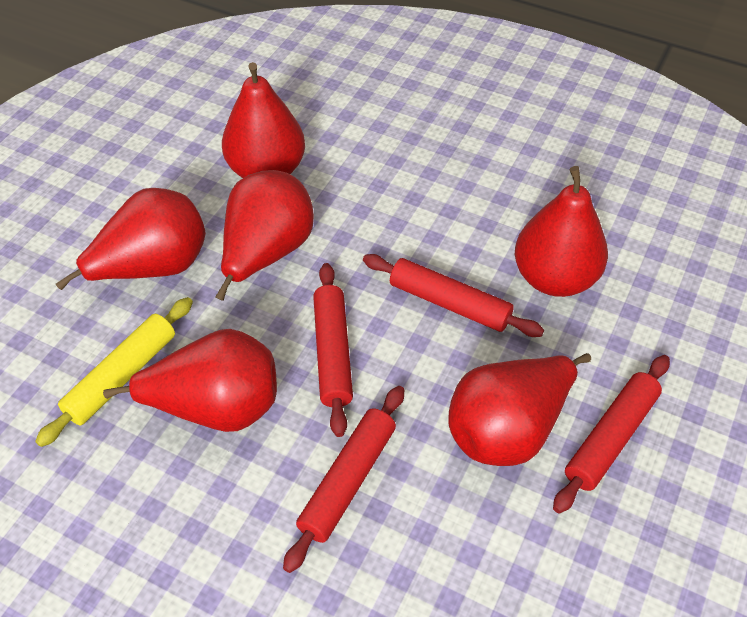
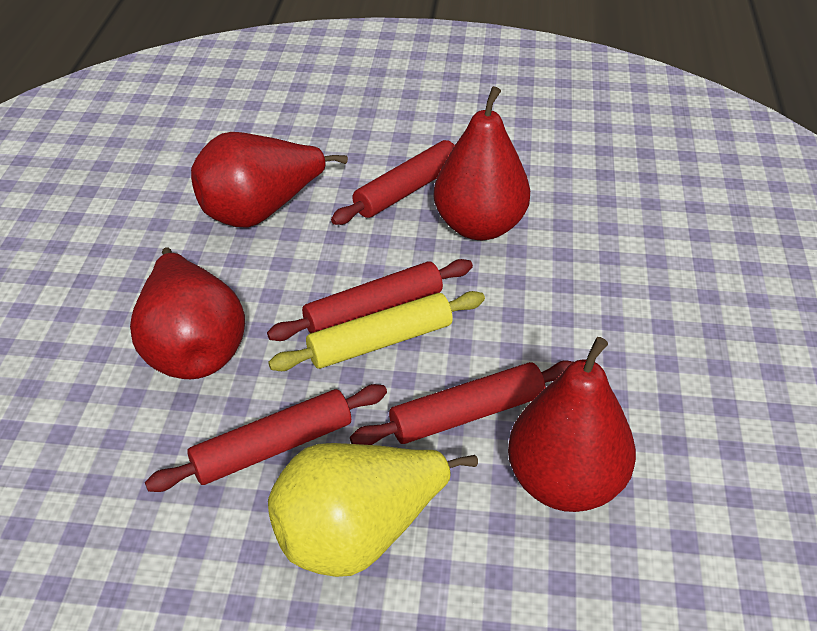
red pear: [56,188,206,290] [103,329,277,432] [215,170,314,301] [222,62,305,178] [449,353,591,466] [515,166,608,297] = 6 -> [130,247,245,379] [191,132,348,228] [433,86,530,240] [508,337,636,512] = 4
yellow pear: none = 0 -> [268,443,478,577] = 1

